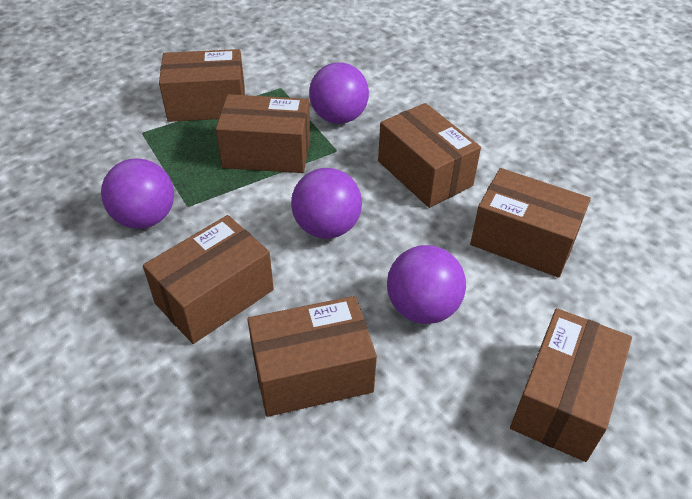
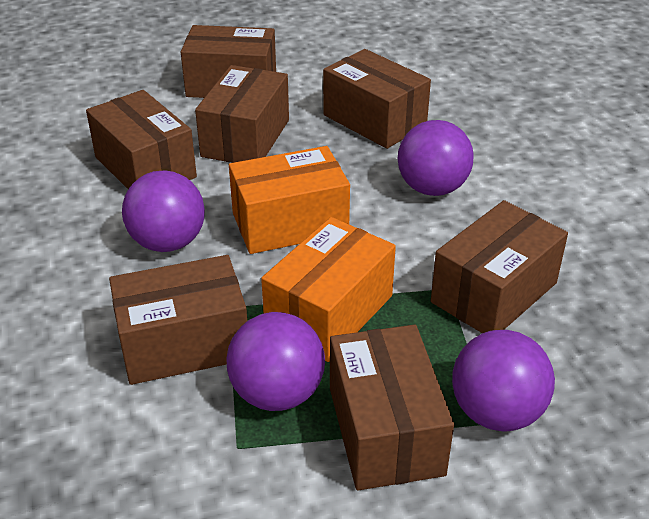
orange box: none = 0 -> [229,146,350,254] [261,217,396,362] = 2

